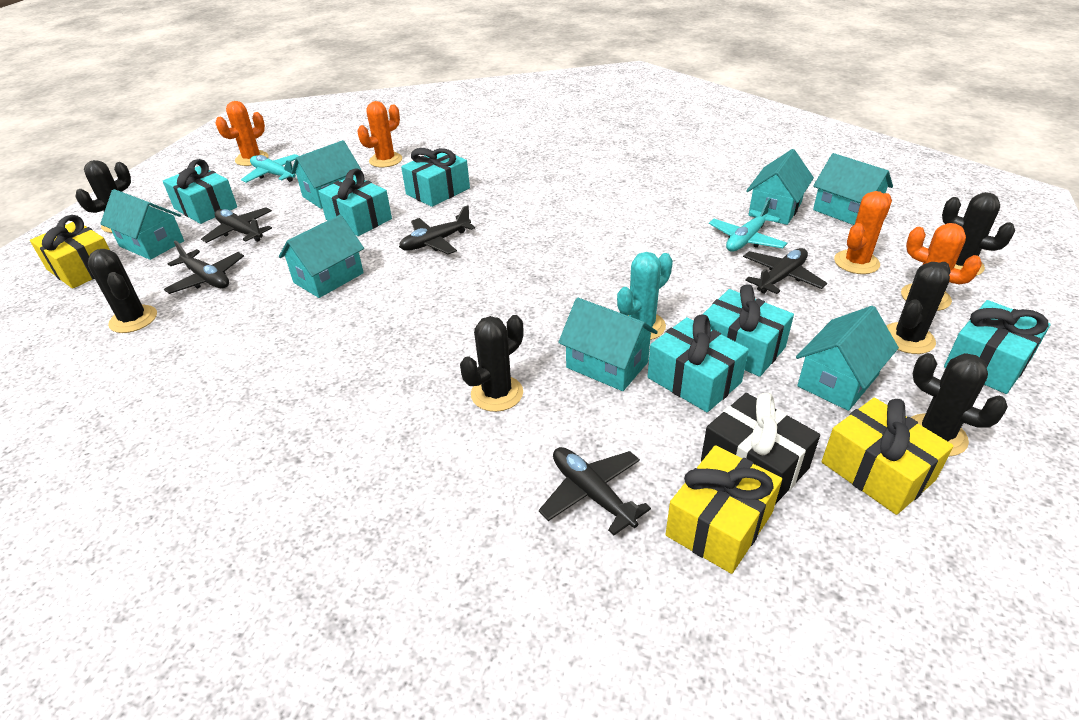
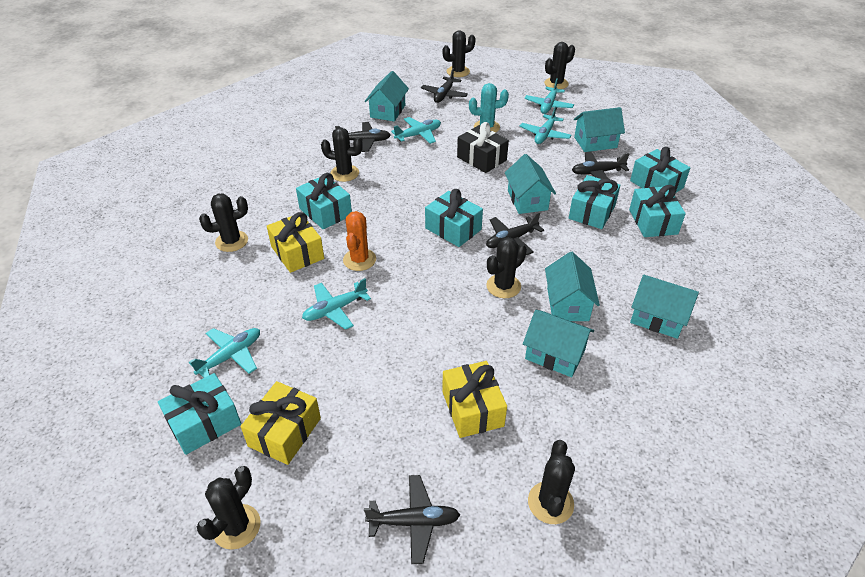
black cactus: [75,160,131,233] [88,249,157,333] [460,315,523,412] [886,262,950,354] [911,353,1008,456] [942,192,1015,276] = 6 -> [197,466,261,550] [199,193,248,252] [321,128,363,182] [443,30,476,77] [486,237,527,298] [528,440,575,524] [544,42,575,89] = 7
orange cactus: [215,101,268,166] [358,101,402,167] [834,191,892,274] [901,223,982,311] = 4 -> [343,211,376,271] = 1
turquoise house: [100,189,184,260] [279,215,364,298] [291,140,361,209] [558,298,658,391] [746,149,814,225] [796,306,899,411] [813,153,893,225] = 7 -> [365,71,409,121] [505,154,556,214] [523,310,594,377] [545,252,600,321] [574,107,625,152] [630,275,699,339] = 6
turquoise plane: [241,154,299,183] [709,198,787,252] = 2 -> [189,328,260,378] [302,278,371,330] [391,117,441,144] [519,106,571,144] [524,78,574,114] = 5

